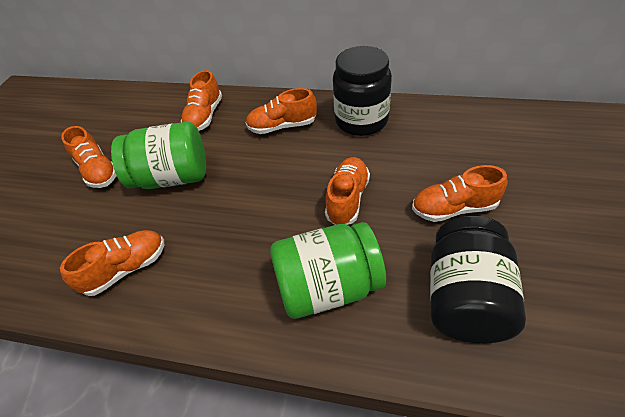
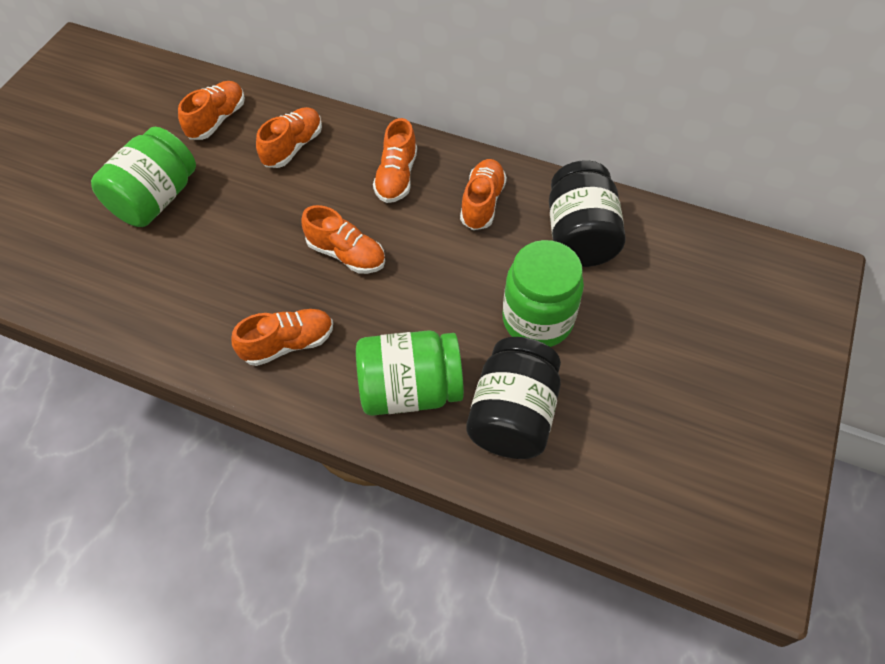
green jar: [111,122,206,189] [270,222,386,319] = 2 -> [91,127,196,227] [356,330,464,416] [503,240,584,347] = 3

